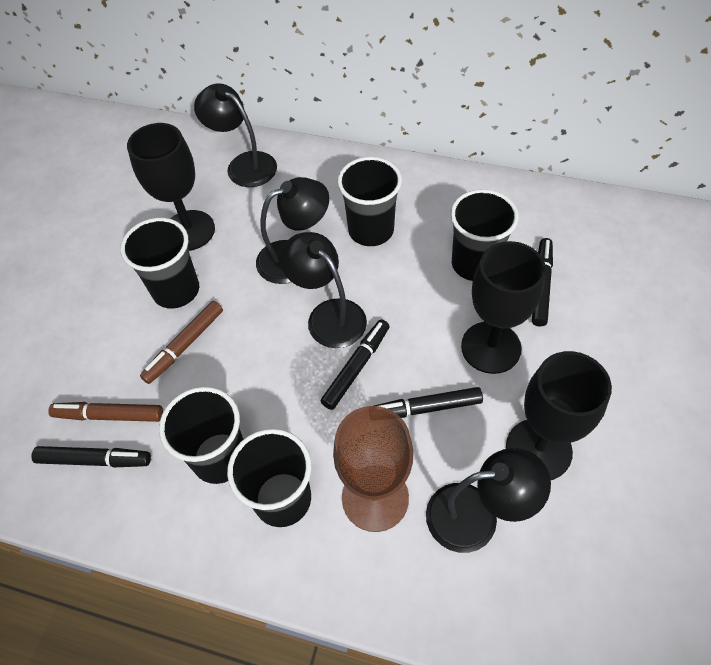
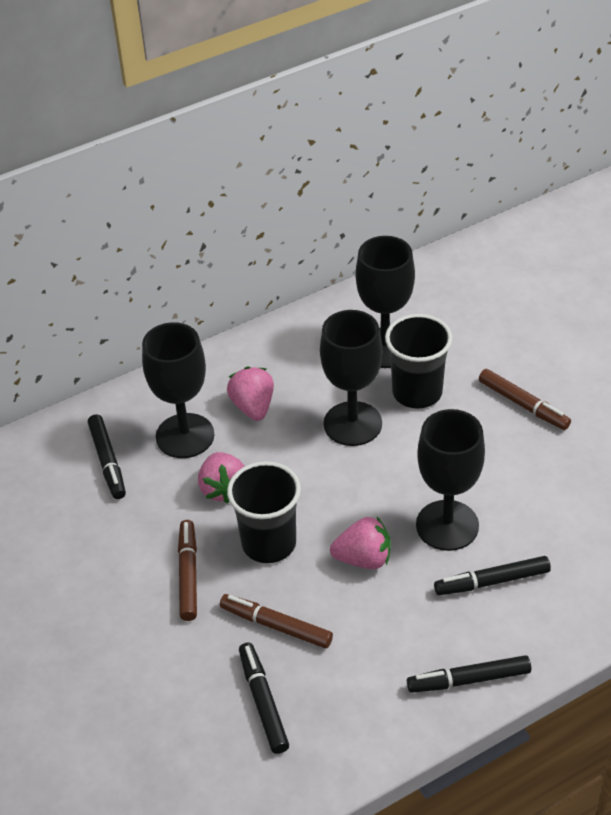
black cup: [120,218,199,309] [159,387,244,484] [227,429,311,527] [337,157,402,246] [450,189,519,281] = 5 -> [227,461,301,563] [385,314,452,409] = 2
black goblet: [127,123,215,251] [461,241,546,374] [506,351,612,480] = 3 -> [142,322,214,458] [320,310,382,446] [356,236,415,368] [416,409,485,551] = 4
black lamp: [194,83,277,187] [256,177,329,284] [280,232,367,348] [426,448,551,553] = 4 -> none = 0
brown goblet: [333,406,413,532] = 1 -> none = 0
brown marker: [48,402,163,422] [140,301,223,384] = 2 -> [178,520,197,621] [220,594,333,648] [479,369,571,430] = 3
pink strawberry: none = 0 -> [198,452,245,504] [227,367,274,421] [330,517,391,569] = 3

